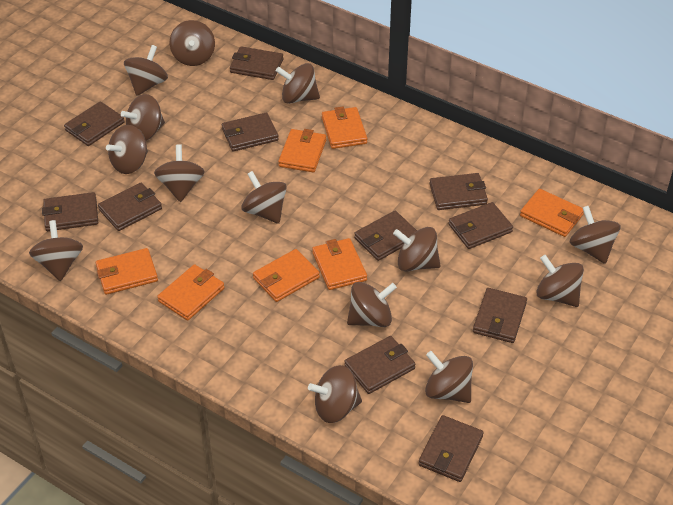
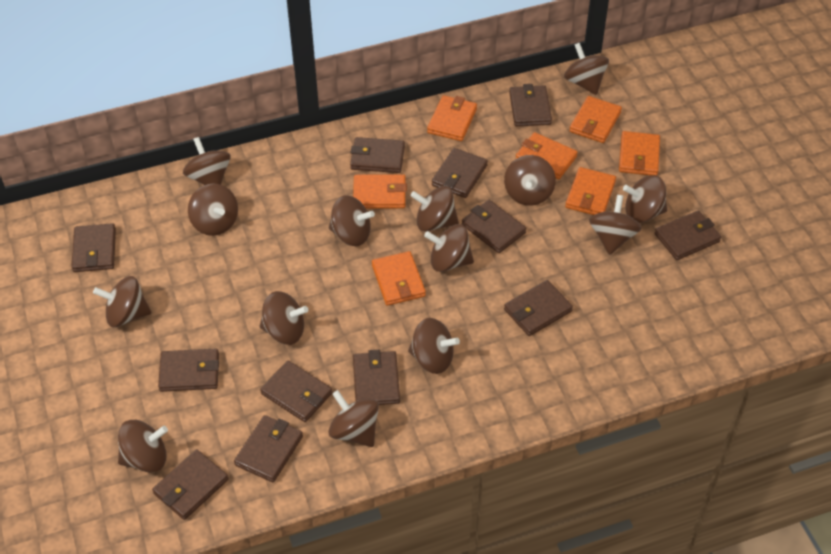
brown wallet: [42,192,98,231] [64,101,125,146] [98,183,162,231] [222,113,279,152] [230,46,284,80] [344,336,416,394] [354,211,417,261] [418,415,484,482] [429,173,488,210] [448,202,513,249] [473,288,527,343] = 11 -> [71,223,116,272] [152,449,229,520] [158,349,219,392] [234,415,303,482] [260,361,332,422] [350,137,405,173] [353,350,400,405] [432,148,488,198] [462,200,526,253] [504,280,573,336] [509,84,552,126] [655,210,721,260] = 12

